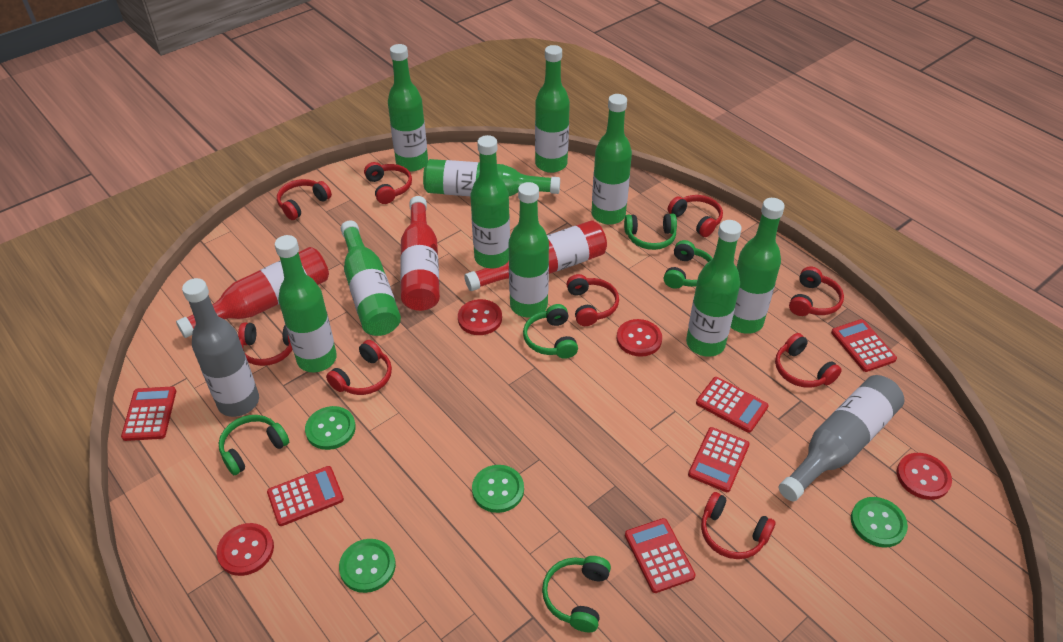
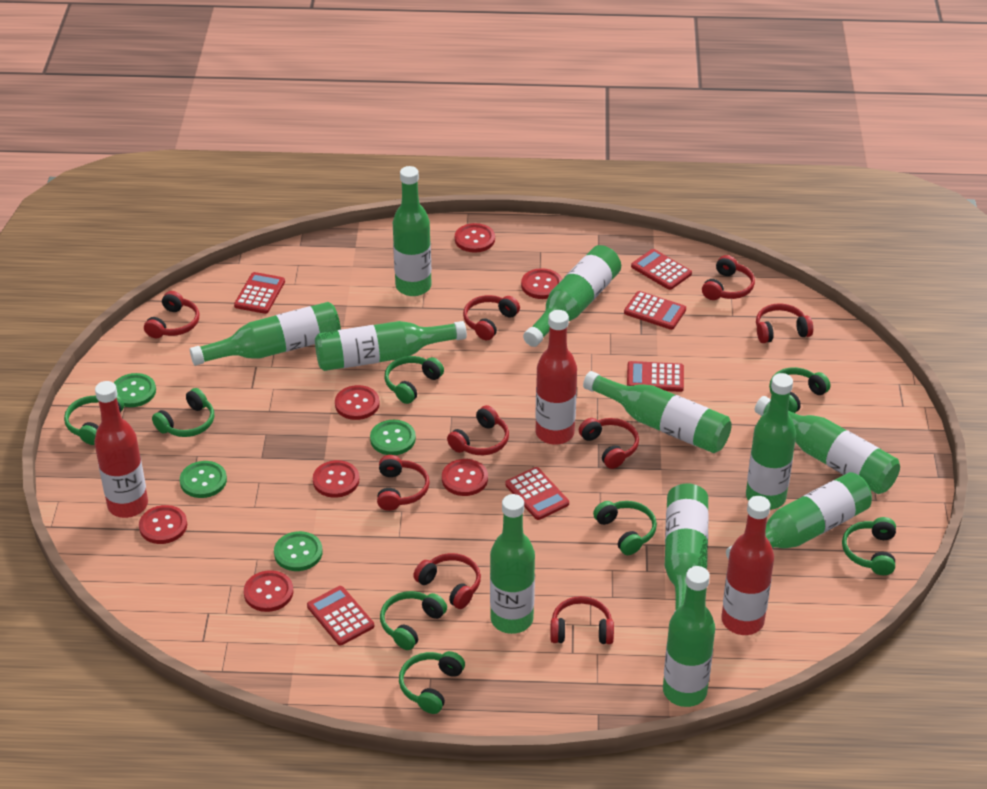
green bottle: [275,235,337,372] [341,220,401,336] [388,44,428,171] [423,159,560,196] [471,135,510,268] [508,182,549,318] [535,45,570,173] [591,94,632,225] [686,220,742,357] [731,198,785,334] = 10 -> [190,302,341,366] [315,321,467,371] [393,166,432,296] [490,494,535,634] [523,245,621,347] [583,371,732,453] [663,566,715,707] [665,483,709,613] [726,472,872,560] [746,373,796,510] [755,396,900,494] = 11
green headphones: [219,415,289,475] [523,304,578,359] [542,556,611,632] [624,214,677,250] [664,240,713,289] = 5 -> [64,396,124,445] [152,388,214,437] [380,591,447,650] [385,356,444,404] [399,651,465,714] [593,501,657,555] [769,367,830,413] [842,517,896,575] = 8
grey bottle: [182,278,259,417] [779,375,904,502] = 2 -> none = 0
red button: [216,523,274,576] [458,299,502,335] [617,319,662,357] [897,453,952,500] = 4 -> [139,505,187,544] [244,570,293,612] [313,460,359,498] [335,385,380,420] [442,459,488,496] [455,223,495,253] [521,268,562,299] = 7

